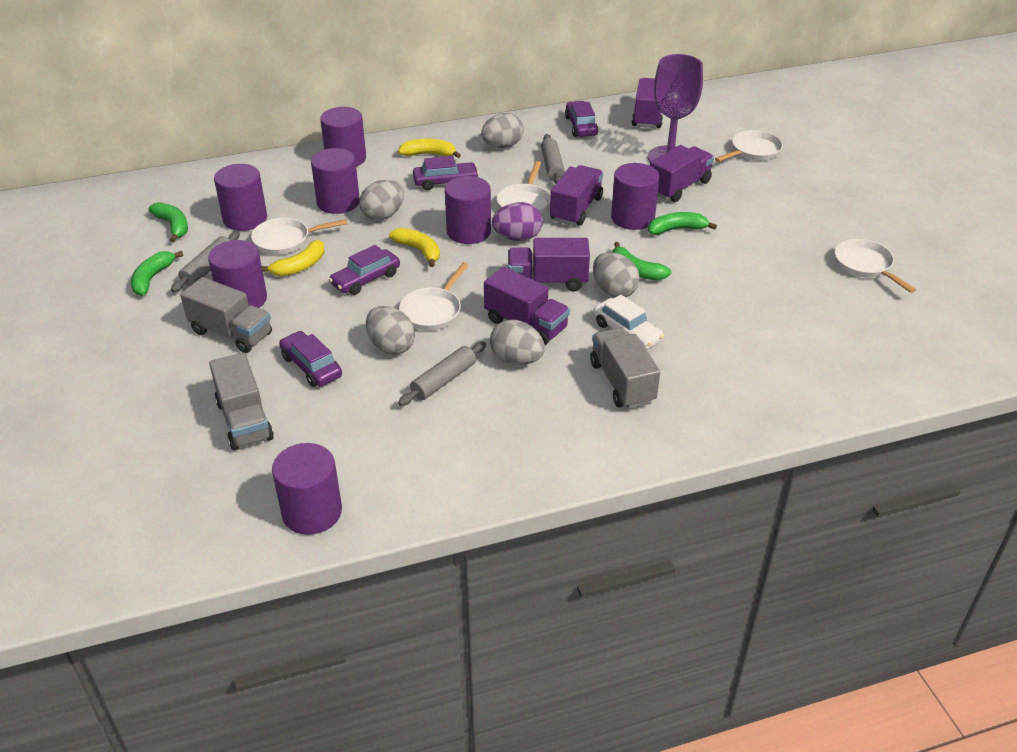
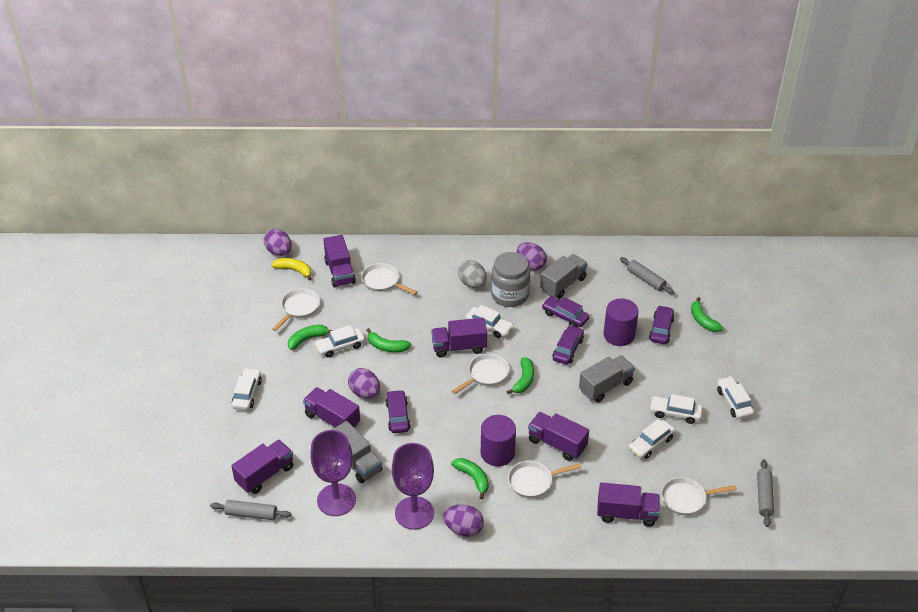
green banana: [131,251,183,296] [148,202,188,242] [613,242,672,281] [648,212,717,235] = 4 -> [288,325,333,350] [367,328,411,352] [451,458,489,499] [507,357,534,394] [691,297,723,332] = 5
grey egg: [359,180,404,220] [366,306,415,355] [481,113,524,148] [490,320,545,365] [593,252,640,297] = 5 -> [458,260,487,288] = 1
grey jar: none = 0 -> [491,252,530,307] = 1
purple cylinder: [208,240,267,308] [214,164,267,231] [272,443,342,535] [311,148,360,214] [320,107,366,167] [445,176,491,244] [611,163,659,230] = 7 -> [481,415,516,466] [604,298,639,346] = 2
purple egg: [492,202,543,241] = 1 -> [264,229,292,256] [348,368,380,399] [443,504,484,537] [517,242,547,271] = 4
purple goblet: [648,54,703,162] = 1 -> [310,430,356,516] [392,443,434,530] = 2
purple truck: [484,267,570,345] [508,238,590,292] [550,165,603,226] [632,78,663,128] [650,145,714,202] = 5 -> [231,440,293,494] [303,387,360,428] [323,235,356,288] [431,318,487,357] [528,412,589,461] [597,482,660,527] = 6
white car: [593,295,664,350] = 1 -> [232,368,262,410] [314,325,365,358] [466,305,514,338] [629,419,675,459] [650,394,703,424] [717,376,754,419] = 6
yellow banana: [262,240,325,276] [389,228,440,267] [398,138,461,158] = 3 -> [271,258,312,281] = 1

